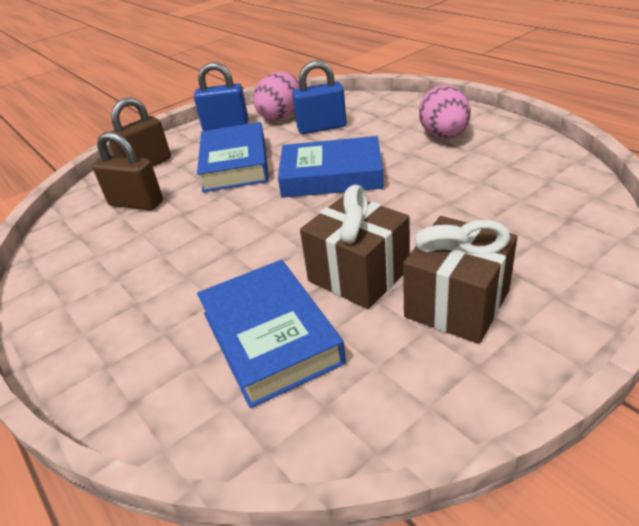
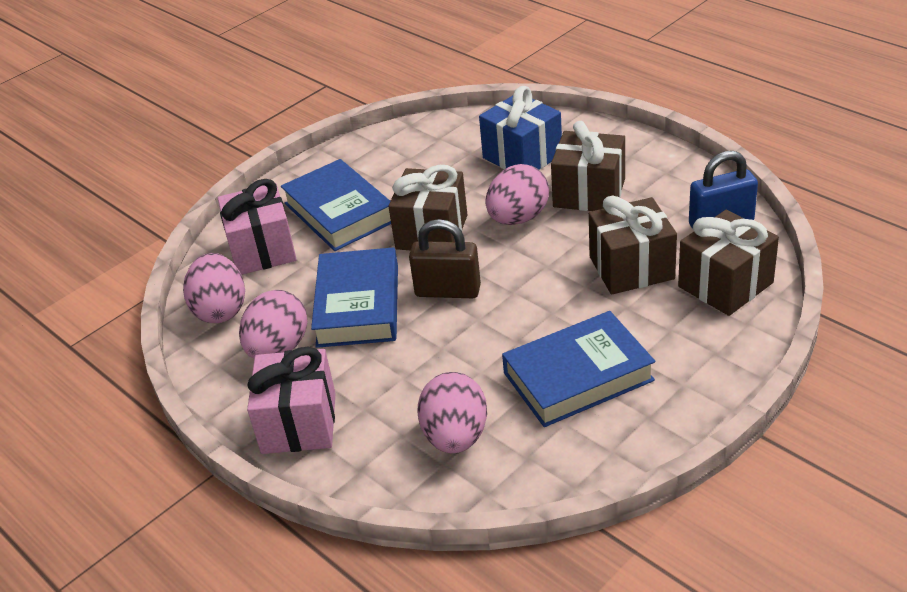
blue gift: none = 0 -> [479,86,562,170] = 1
blue padlock: [194,62,248,131] [292,60,347,134] = 2 -> [689,151,758,229] = 1
brown gift: [300,185,410,309] [403,216,517,344] = 2 -> [388,165,467,251] [551,121,625,211] [589,195,677,295] [678,210,779,316] = 4
brown padlock: [92,131,163,211] [109,97,171,166] = 2 -> [409,219,481,298] = 1
pink egg: [253,72,300,120] [419,86,471,138] = 2 -> [183,253,245,323] [239,290,307,359] [417,372,487,453] [486,164,549,225] = 4
pink gift: none = 0 -> [218,179,297,275] [247,347,336,454] = 2

